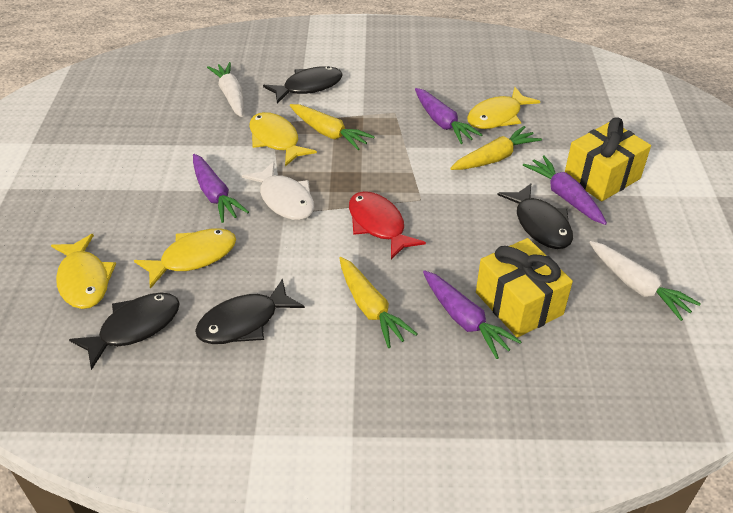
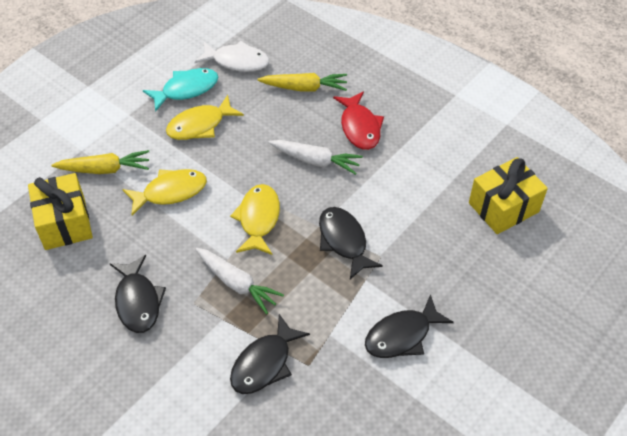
purple carrot: [193,154,249,223] [415,88,483,144] [423,270,522,359] [523,155,607,225] = 4 -> none = 0
turquoise fish: none = 0 -> [143,68,219,112] = 1
yellow carrot: [290,104,375,150] [339,257,417,348] [450,126,542,170] = 3 -> [51,150,149,174] [257,73,347,92] = 2
yellow fish: [51,234,116,309] [134,228,236,289] [249,112,317,166] [467,87,540,129] = 4 -> [123,169,207,216] [166,95,244,140] [230,184,280,255] = 3

